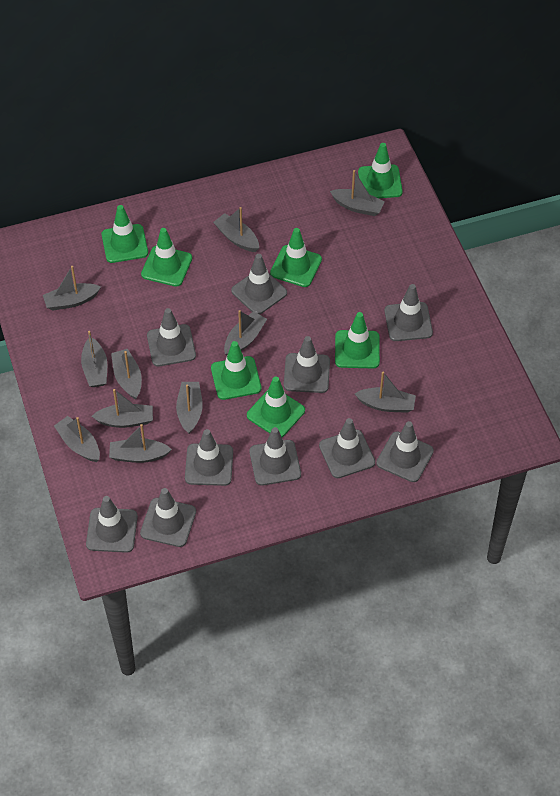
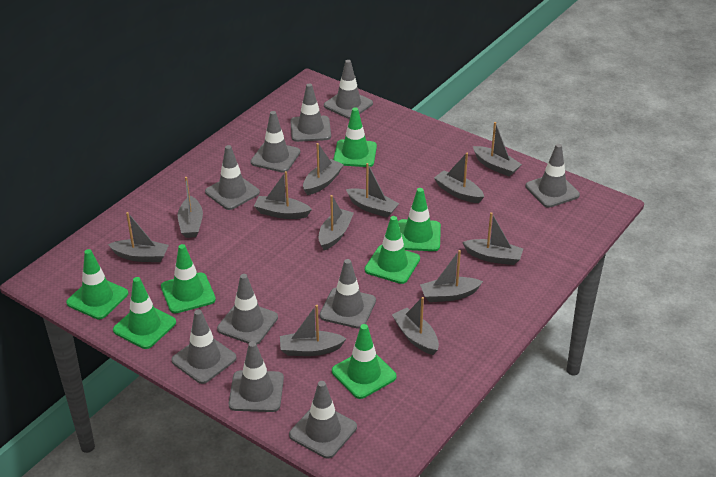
grey boat: [43,266,101,310] [54,416,100,462] [81,331,107,387] [92,389,153,428] [109,424,172,463] [111,349,142,400] [176,382,203,434] [213,207,259,252] [224,310,267,355] [330,170,385,216] [355,372,416,413] = 11 -> [108,212,169,262] [178,177,203,238] [254,171,312,219] [280,305,347,356] [303,143,344,195] [319,195,354,250] [346,163,399,218] [392,297,439,355] [420,250,483,302] [434,153,484,203] [462,212,523,265] [473,122,522,176] = 12

